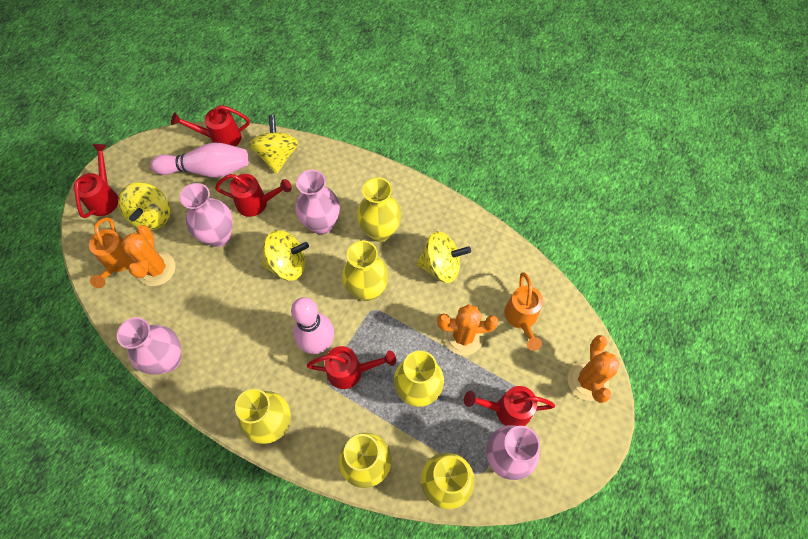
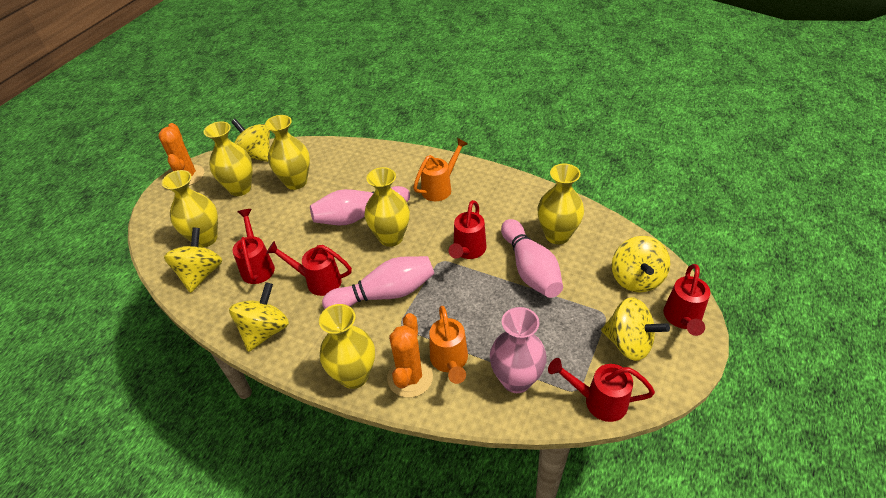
orange cactus: [122,225,176,286] [437,304,499,356] [568,335,620,403] = 3 -> [158,123,204,186] [387,313,433,398] = 2
pink bowling pin: [150,143,249,177] [291,297,334,354] = 2 -> [310,186,410,225] [322,256,434,309] [501,219,563,298] = 3
pink vase: [117,317,181,375] [180,183,233,247] [295,170,340,235] [486,425,540,480] = 4 -> [490,307,547,393] = 1
yellow spinning top: [118,182,170,230] [249,115,299,174] [262,230,309,281] [416,231,471,283] = 4 -> [164,228,222,293] [229,282,289,352] [231,119,270,162] [601,297,670,361] [612,236,670,293] = 5

